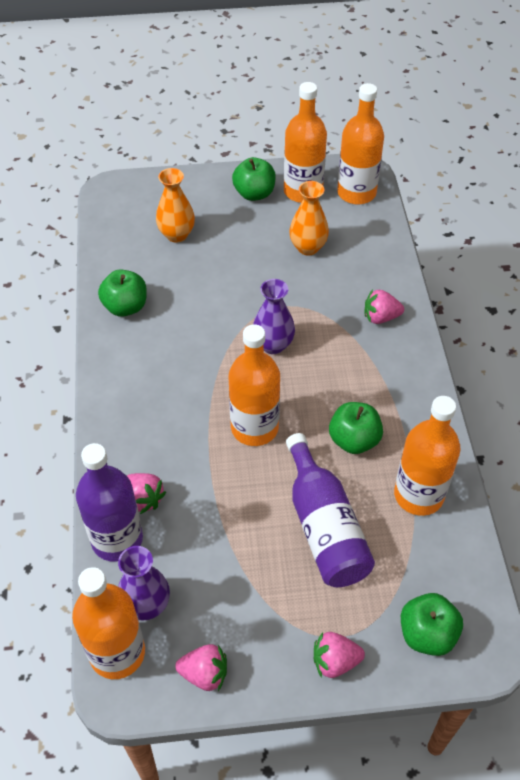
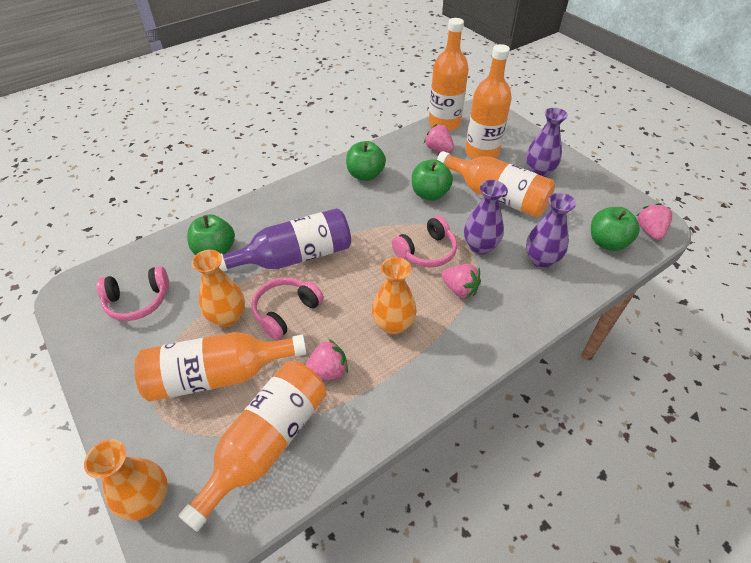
orange vase: [156,168,195,243] [289,181,329,256] = 2 -> [84,439,168,521] [192,250,245,327] [372,257,417,335] = 3
pink headphones: none = 0 -> [97,266,169,321] [252,277,324,340] [392,216,457,267] = 3
purple bottle: [76,443,143,562] [286,433,375,587] = 2 -> [219,208,351,272] = 1
purple vase: [118,546,170,621] [253,279,295,354] = 2 -> [464,180,507,255] [526,108,568,177] [526,193,576,268] = 3

